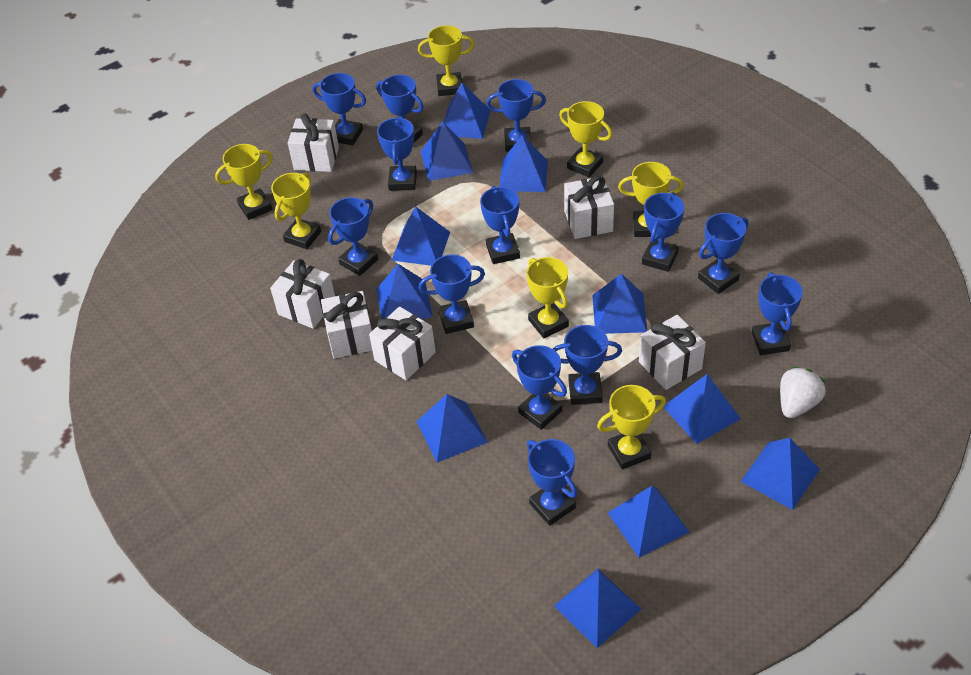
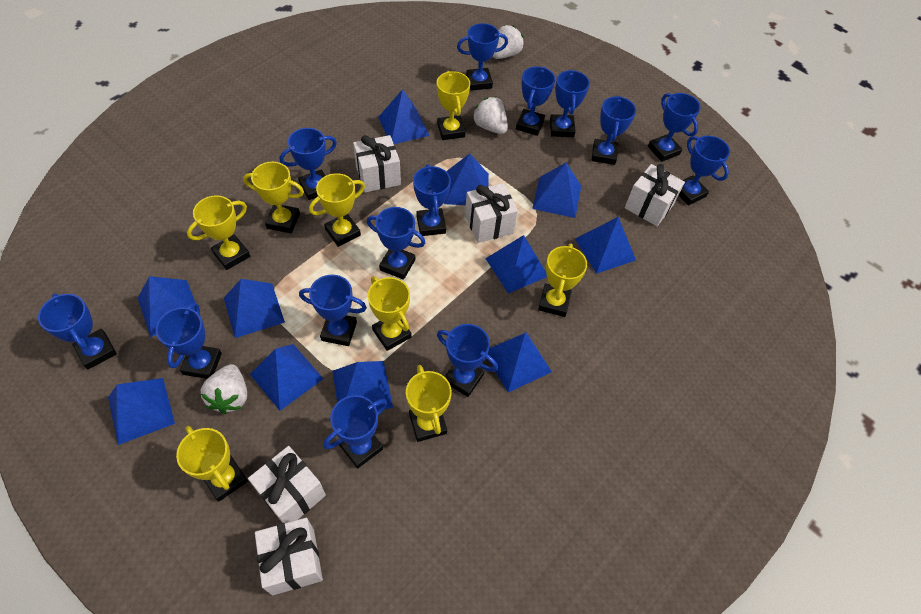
blue trophy: [313,73,366,146] [328,197,378,276] [376,75,423,142] [377,117,417,191] [419,254,485,334] [480,186,520,264] [486,79,546,152] [512,345,567,430] [527,439,577,526] [553,325,622,405] [642,192,684,272] [698,213,749,294] [752,272,803,355] = 13 -> [38,294,117,370] [156,302,222,379] [280,128,337,200] [299,275,367,346] [323,395,387,469] [367,207,425,280] [413,164,451,236] [437,324,498,397] [457,23,508,91] [516,66,555,136] [550,69,590,137] [592,96,636,165] [648,93,701,162] [678,136,730,205] = 14
white gift: [270,259,335,329] [288,113,339,172] [321,291,372,359] [369,306,436,380] [564,176,614,239] [639,315,706,390] = 6 -> [248,446,326,523] [255,518,323,596] [353,135,401,192] [465,183,518,243] [625,164,685,226] = 5
white strawberry: [780,367,826,418] = 1 -> [201,364,247,414] [472,97,508,134] [493,25,524,59] = 3
yellow trophy: [215,144,273,220] [271,173,321,249] [418,25,474,96] [527,257,569,338] [559,101,612,177] [597,385,666,470] [618,162,683,237] = 7 -> [176,426,248,502] [187,195,250,270] [243,162,304,233] [309,173,365,247] [368,277,412,351] [406,365,452,442] [437,71,470,140] [538,243,587,317] = 8

